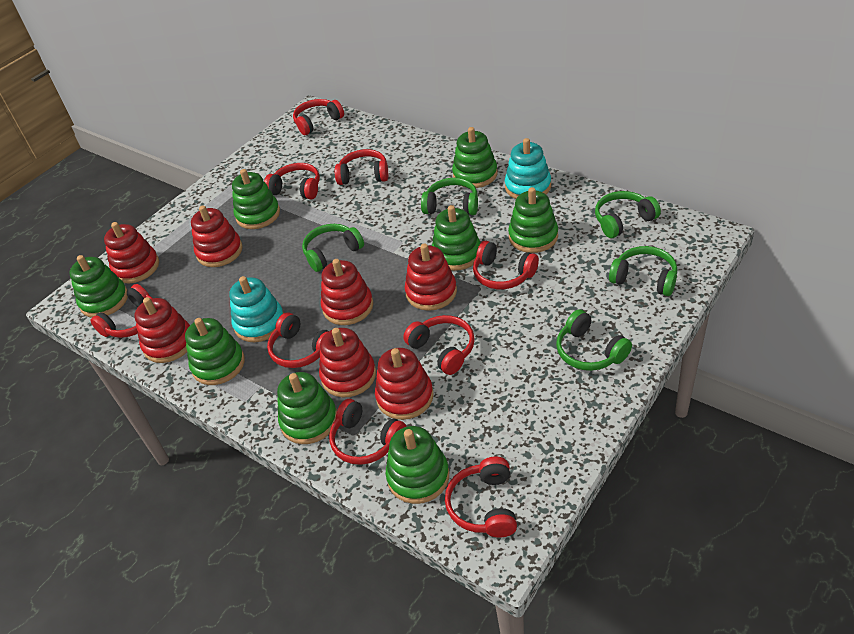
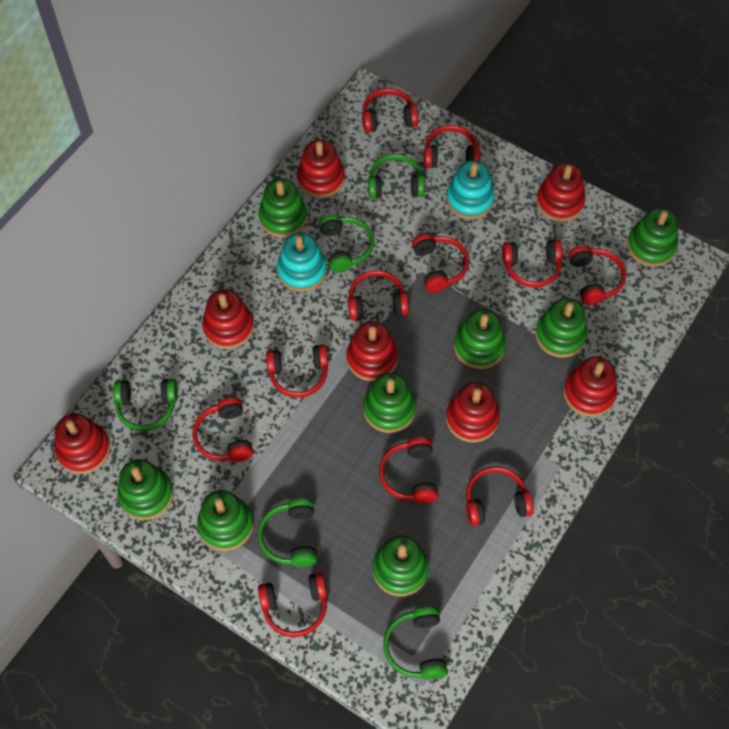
red headphones: [91,284,152,338] [264,163,320,199] [267,312,329,368] [293,99,344,135] [329,399,407,465] [335,149,388,185] [403,315,475,375] [445,457,517,538] [473,241,539,289] = 9 -> [192,397,253,462] [258,572,327,637] [266,344,328,398] [348,270,409,320] [362,88,418,133] [379,437,438,503] [412,234,469,293] [424,125,480,168] [466,466,534,526] [502,239,562,288] [568,245,626,305] = 11

